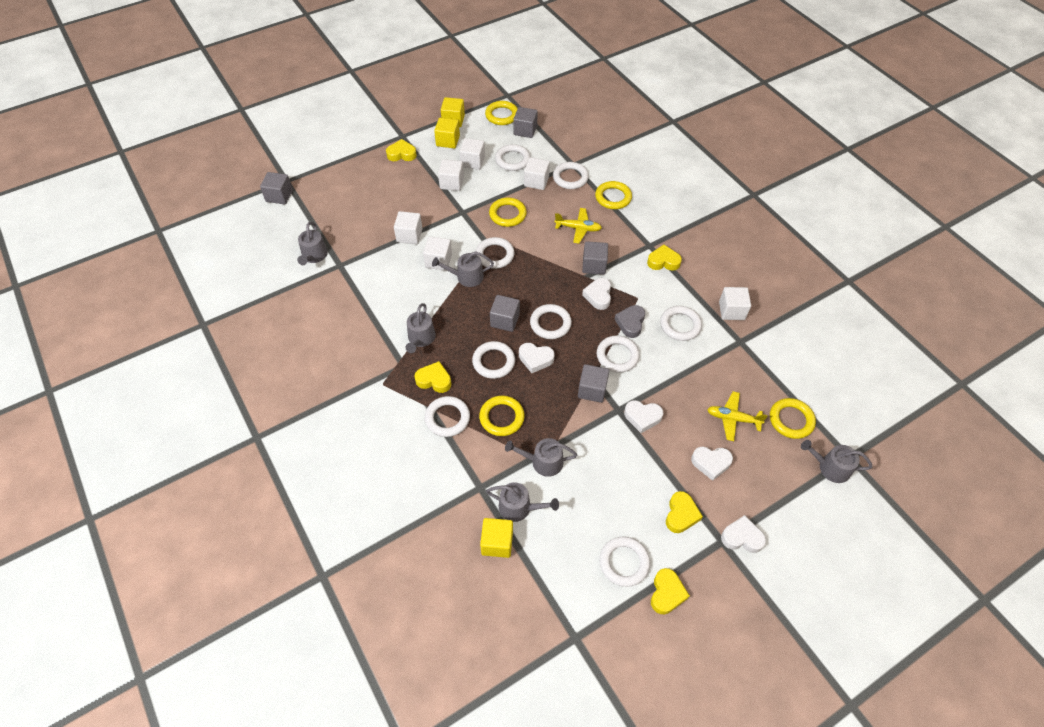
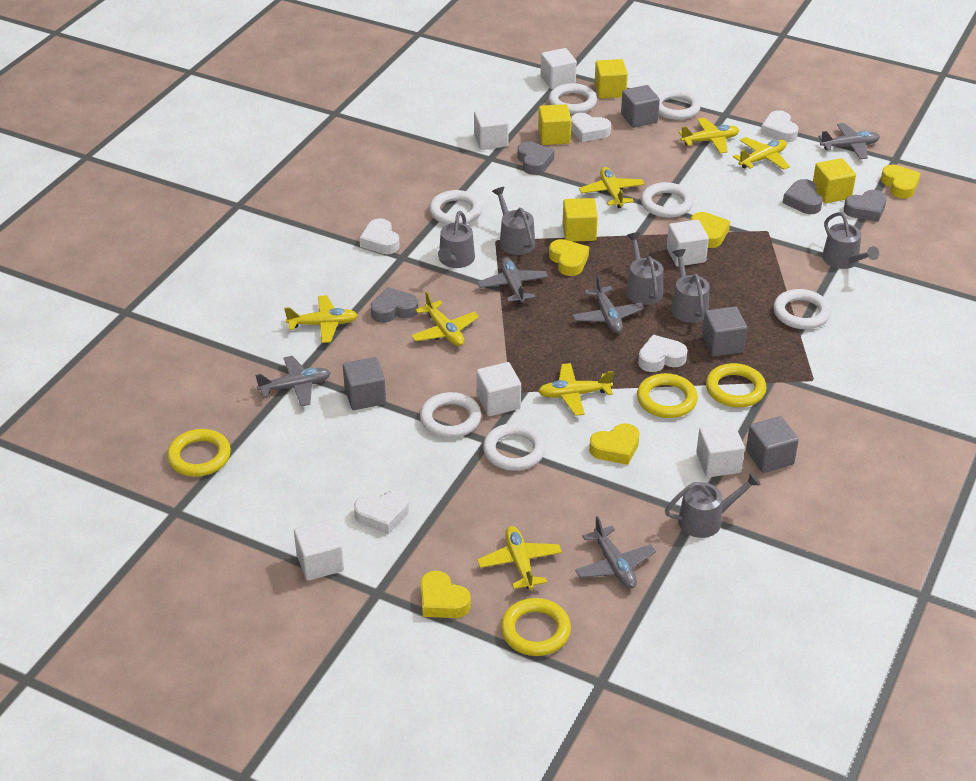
grey cube: [260,172,293,205] [490,295,520,332] [513,107,538,138] [578,364,609,403] [582,241,608,275] = 5 -> [343,357,386,410] [621,85,660,128] [702,307,747,356] [746,416,799,473] = 4
grey heart: [614,305,645,338] = 1 -> [371,287,418,323] [517,142,554,175] [783,179,823,214] [844,190,887,222] = 4
grey plane: none = 0 -> [255,356,331,407] [478,258,548,304] [573,275,644,333] [575,516,656,589] [818,123,880,159] = 5
white ring: [425,396,470,437] [472,341,515,379] [476,237,514,269] [495,144,530,171] [530,304,572,339] [553,162,589,189] [597,336,639,373] [599,537,650,587] [660,306,702,341] = 9 -> [420,392,481,438] [429,190,482,225] [483,423,546,471] [549,83,597,114] [641,182,694,218] [656,89,701,120] [773,289,831,329] = 7
yellow cube: [434,118,460,149] [441,97,465,127] [480,518,513,558] = 3 -> [538,104,571,145] [563,198,598,242] [595,59,628,98] [813,158,856,203] = 4
yellow plane: [555,208,602,244] [707,391,768,441] = 2 -> [284,295,358,343] [411,292,479,346] [477,526,562,590] [538,363,614,416] [579,167,644,208] [679,118,739,153] [733,137,790,170] = 7
yellow ring: [479,395,525,436] [485,101,518,125] [489,198,527,227] [595,181,632,209] [770,398,816,439] = 5 -> [167,429,231,477] [501,598,571,656] [637,373,698,418] [706,363,766,407] = 4

